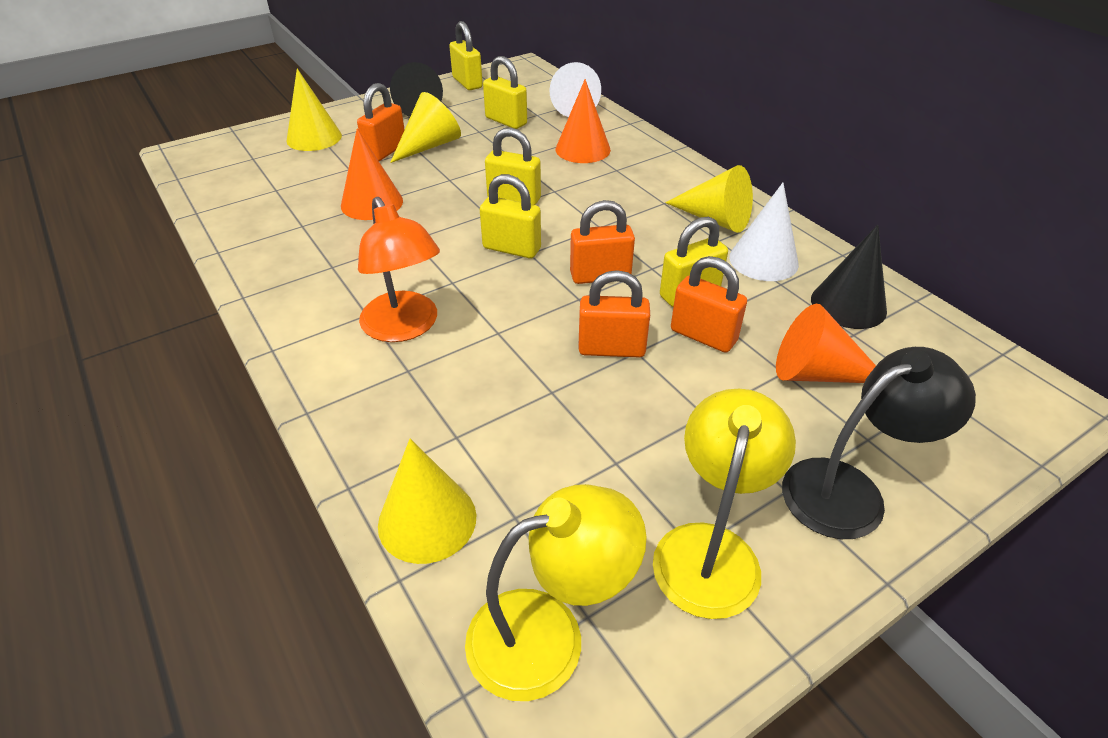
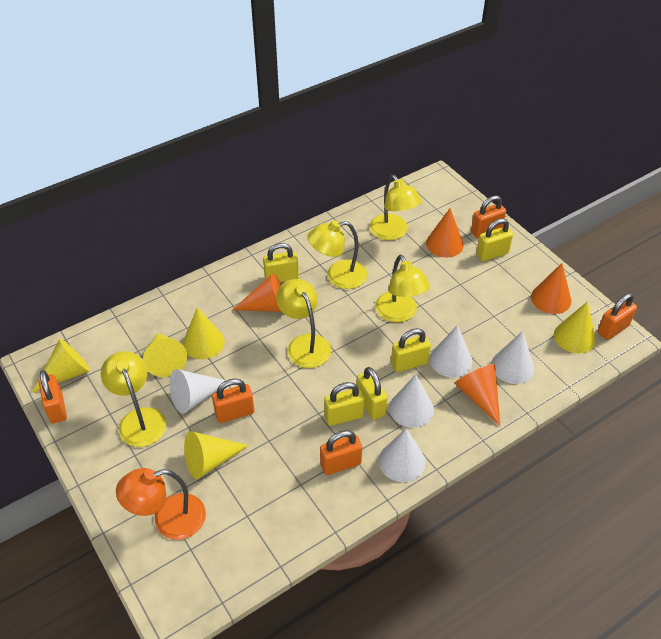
black cone: [390,62,443,117] [811,225,887,329] = 2 -> none = 0
black lamp: [782,347,976,539] = 1 -> none = 0
orange cone: [341,129,403,220] [555,79,611,163] [776,304,876,383] = 3 -> [232,274,282,312] [426,208,464,258] [454,364,500,426] [531,263,571,314] = 4
orange padlock: [357,83,405,161] [570,200,635,284] [578,270,650,358] [671,256,747,353] = 4 -> [39,370,67,424] [212,379,254,423] [320,430,362,475] [471,195,506,238] [597,293,637,340] = 5
white cone: [550,62,601,117] [729,183,799,281] = 2 -> [170,369,226,414] [379,428,426,482] [389,375,434,428] [430,325,472,377] [491,331,534,384] = 5
yellow cone: [287,69,342,151] [378,439,476,564] [390,92,461,163] [665,165,753,233] = 4 -> [32,339,90,393] [143,333,187,377] [183,307,225,359] [184,431,249,479] [554,301,596,353] = 5
yellow lamp: [465,484,647,701] [653,389,796,619] = 2 -> [101,351,166,447] [276,279,331,368] [307,220,367,289] [369,175,422,240] [375,255,430,322] = 5

